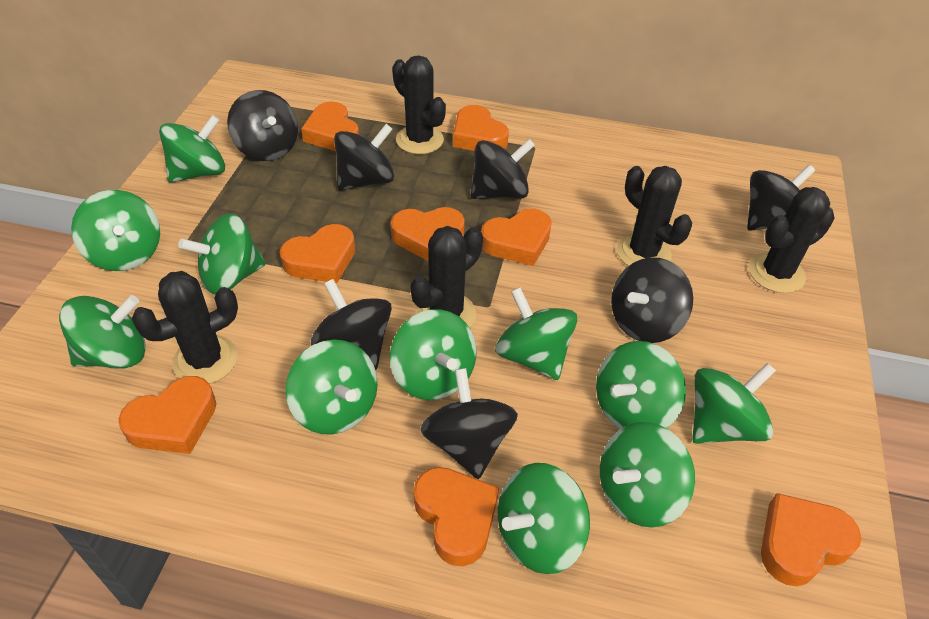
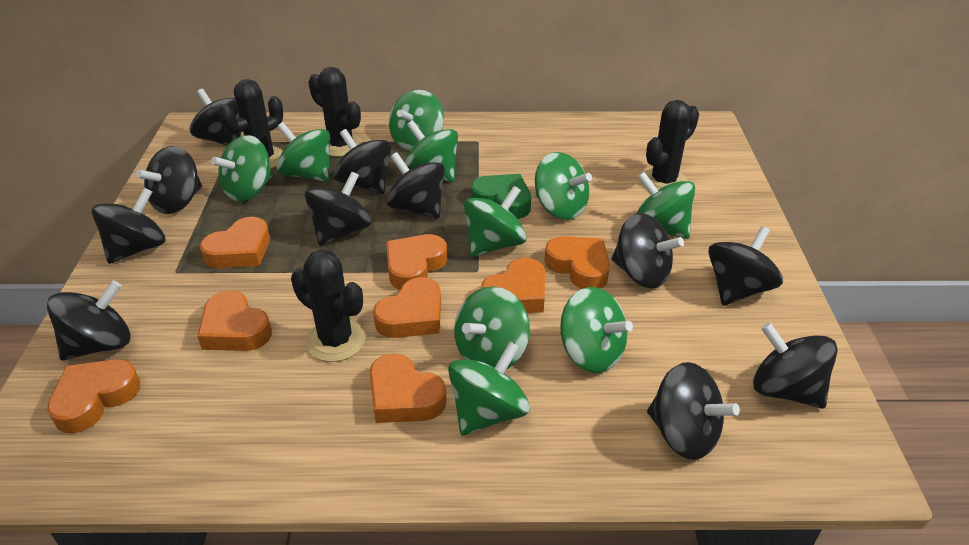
black cactus: [132,271,238,384] [392,55,446,154] [410,226,483,328] [617,166,692,266] [749,187,835,293] = 5 -> [219,79,283,168] [291,249,365,362] [308,67,363,157] [645,100,699,190] = 4
black spinning top: [227,90,298,161] [311,279,392,370] [334,124,394,190] [420,368,518,479] [471,139,535,199] [611,257,693,343] [747,165,815,231] = 7 -> [47,280,131,361] [92,188,165,264] [136,146,202,214] [190,89,241,146] [305,172,371,246] [334,129,391,194] [386,152,445,219] [612,213,684,288] [647,362,740,460] [708,226,783,306] [753,323,838,409] = 11
green heart: none = 0 -> [471,174,531,219] = 1
green spinning top: [59,295,146,368] [71,190,160,271] [159,115,225,183] [178,213,266,294] [285,339,378,435] [390,309,477,400] [495,287,577,380] [498,463,590,574] [596,341,686,429] [600,422,695,527] [692,363,776,444] = 11 -> [211,135,273,202] [276,122,330,182] [389,90,444,151] [405,120,458,182] [448,342,530,435] [454,286,530,369] [464,186,527,257] [535,152,592,220] [560,287,633,373] [637,172,695,239] = 10

